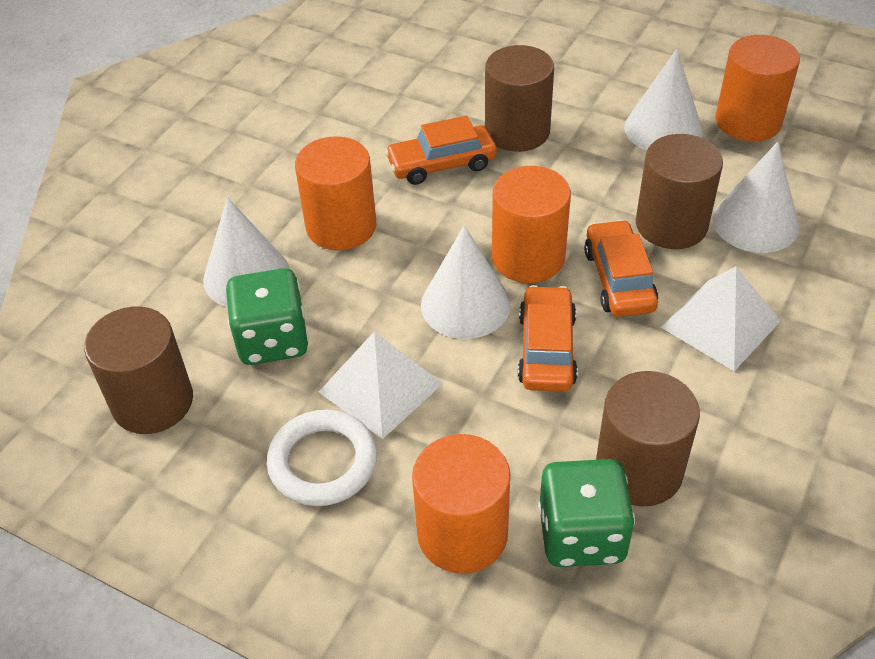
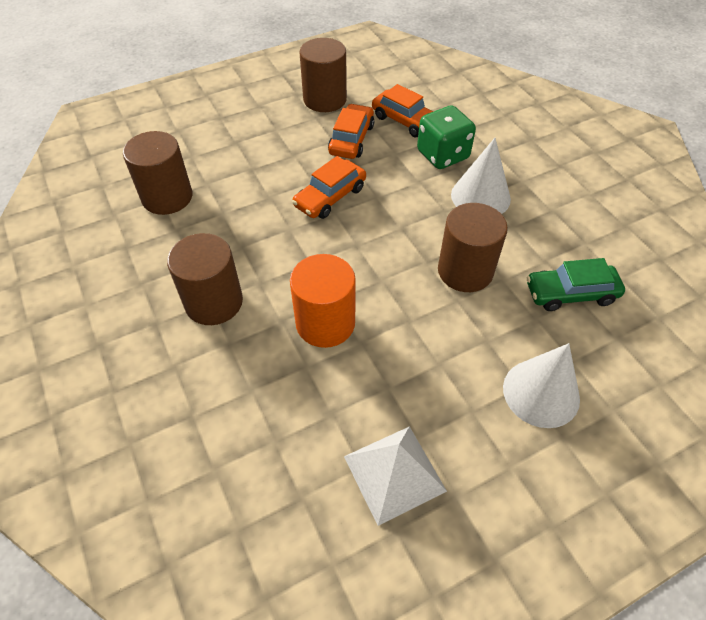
green car: none = 0 -> [527,258,625,311] = 1
green dice: [226,268,309,365] [538,459,635,567] = 2 -> [417,106,476,169] = 1
orange cylinder: [295,136,376,250] [412,434,510,574] [492,166,571,283] [715,35,800,141] = 4 -> [290,254,356,348] = 1
white cone: [203,197,290,307] [421,225,510,339] [624,49,703,151] [712,142,799,253] = 4 -> [451,138,511,214] [503,343,580,428] = 2
white pyramid: [319,332,443,439] [661,266,781,371] = 2 -> [344,426,447,526] = 1
white ring: [267,410,377,506] = 1 -> none = 0

